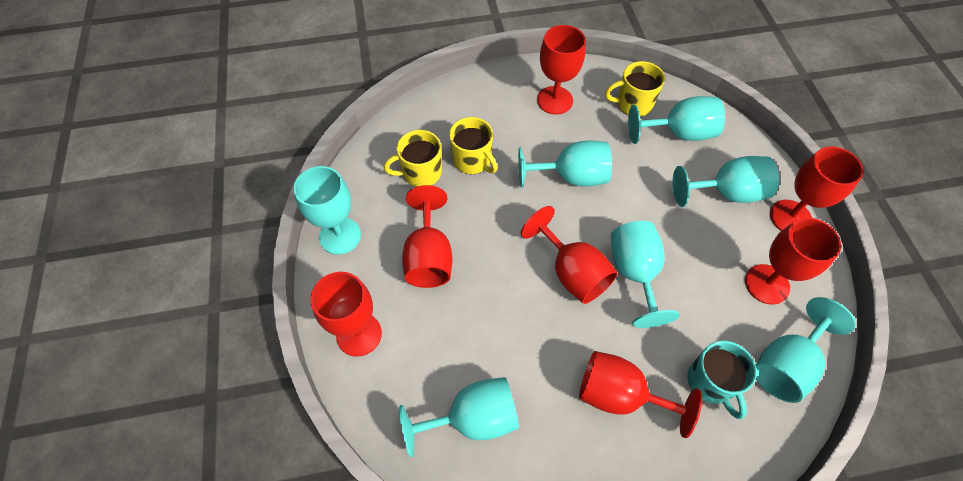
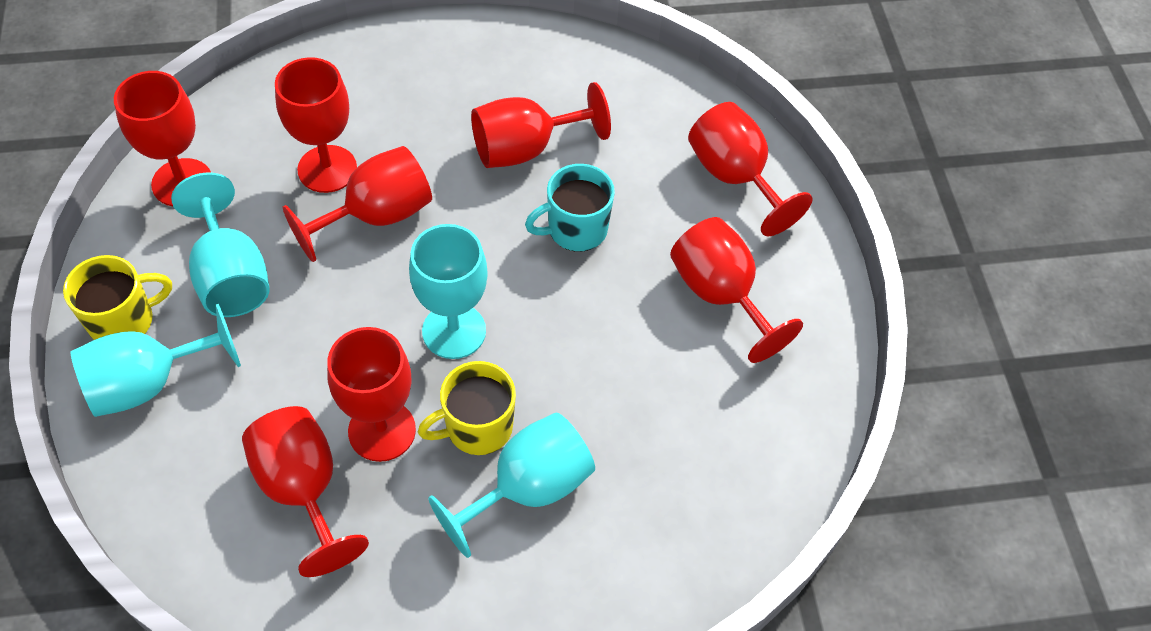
red goblet: [311,272,382,357] [402,185,452,288] [521,206,618,304] [537,25,586,115] [579,351,702,438] [745,217,841,305] [770,146,863,231] = 7 -> [114,71,211,206] [242,406,369,577] [275,57,357,193] [283,146,432,262] [327,327,416,462] [471,82,611,168] [670,217,803,363] [688,102,813,236] = 8
turquoise goblet: [294,166,361,255] [399,377,519,457] [518,141,612,188] [611,221,680,328] [628,96,725,144] [673,156,779,207] [756,297,856,403] = 7 -> [71,304,241,417] [171,173,270,317] [409,224,488,359] [428,412,595,558] = 4
yellow mug: [384,130,442,187] [449,117,498,174] [605,61,665,117] = 3 -> [63,255,172,340] [418,361,516,455] = 2

